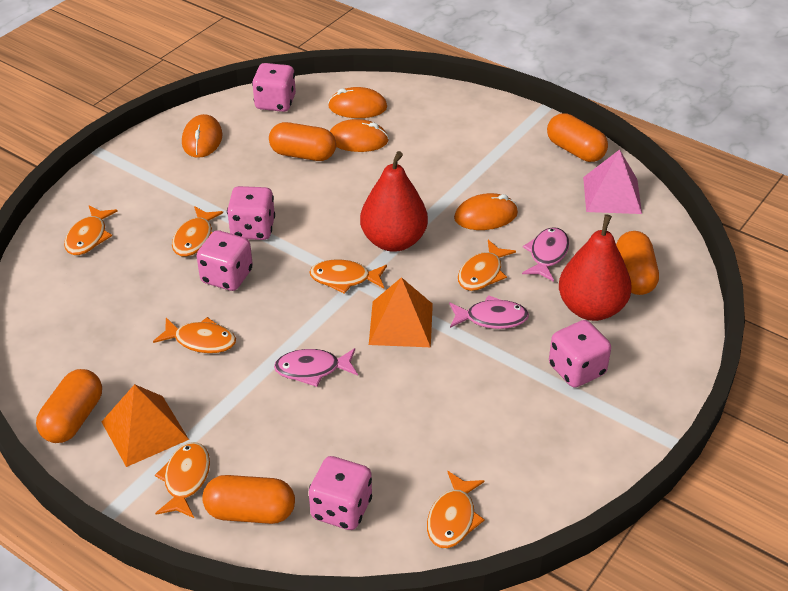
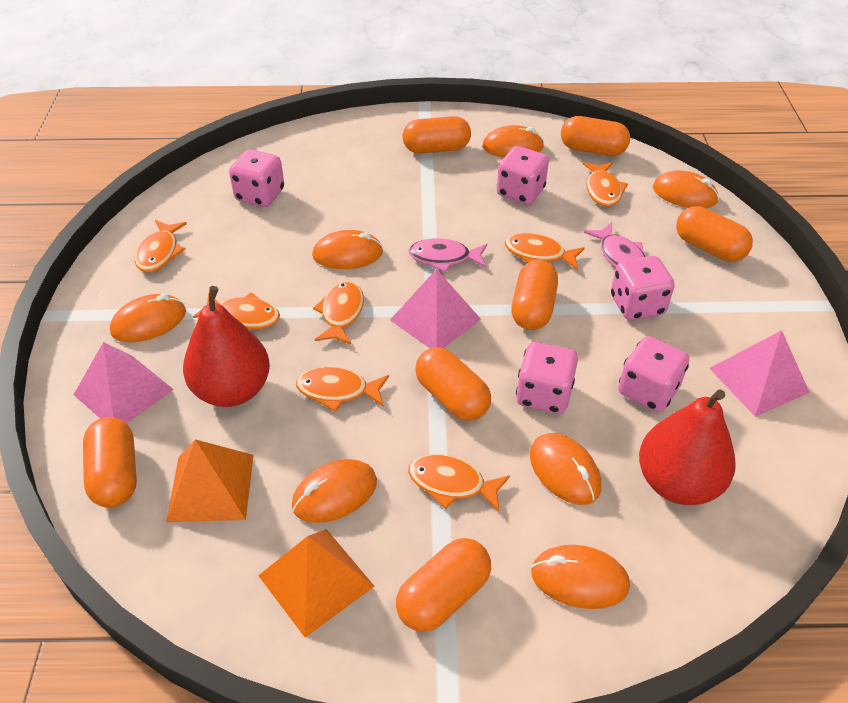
orange capsule: [36,369,102,443] [202,475,295,524] [269,122,336,161] [547,113,608,162] [616,231,659,295] = 5 -> [83,417,137,508] [396,538,491,632] [403,116,471,154] [415,347,491,421] [511,260,558,330] [561,116,630,156] [676,206,753,262] = 7
orange mouse: [182,114,223,158] [328,87,387,118] [330,119,389,152] [454,193,518,230] = 4 -> [110,294,186,342] [292,459,377,523] [312,230,383,269] [482,125,544,158] [530,433,601,505] [531,545,630,609] [653,171,719,208] = 7
pink fish: [274,348,358,387] [449,295,529,329] [522,227,569,282] = 3 -> [408,239,487,273] [584,223,645,268] = 2
pink pyramid: [583,149,642,214] = 1 -> [74,342,174,424] [390,269,481,348] [709,330,810,417] = 3

